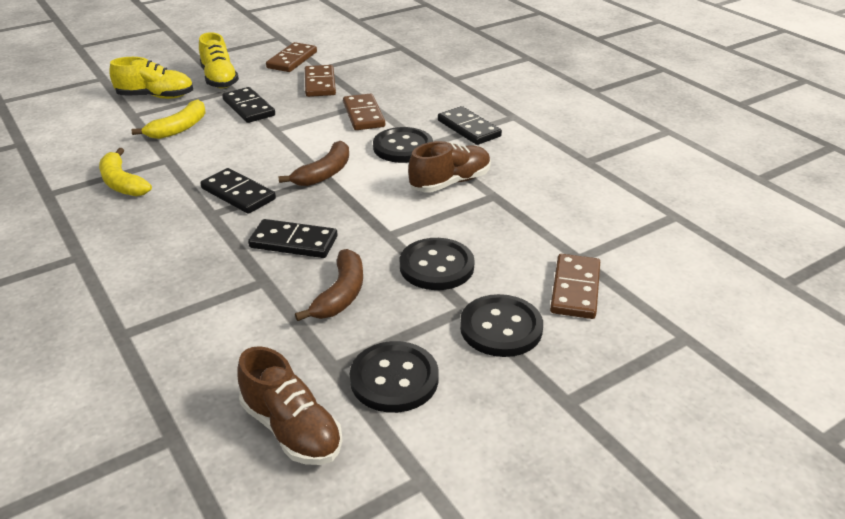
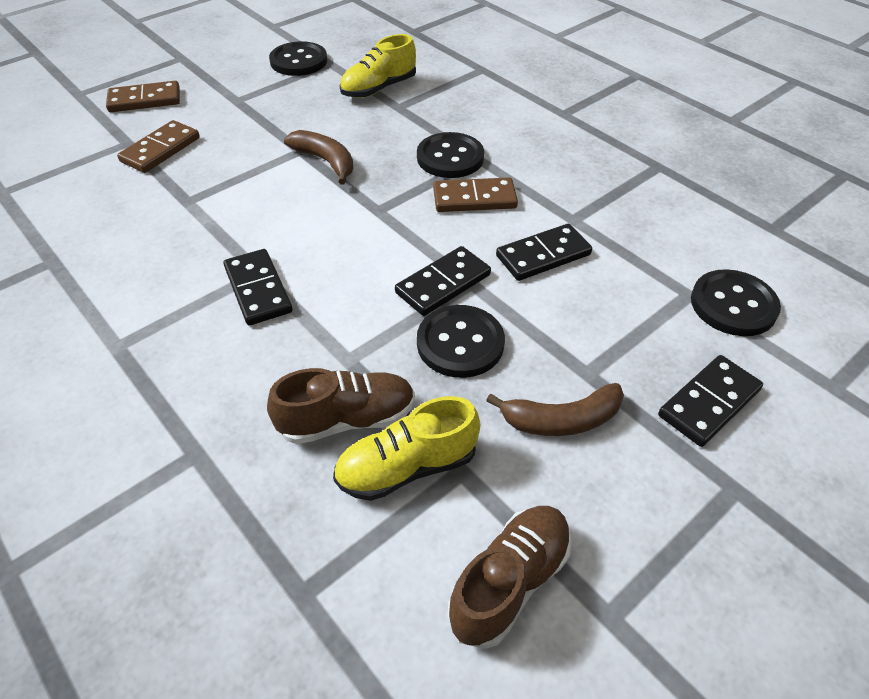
brown domino: [266,42,317,72] [305,65,336,97] [343,93,385,130] [550,254,600,319] = 4 -> [106,81,180,112] [117,120,200,173] [433,177,518,212] = 3
yellow banana: [99,148,152,197] [131,99,206,139] = 2 -> none = 0

